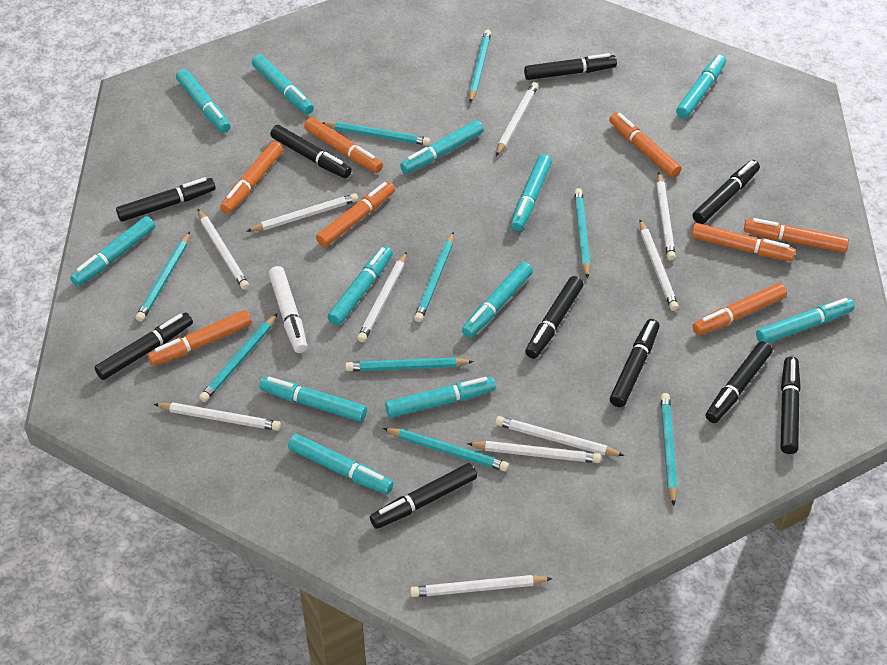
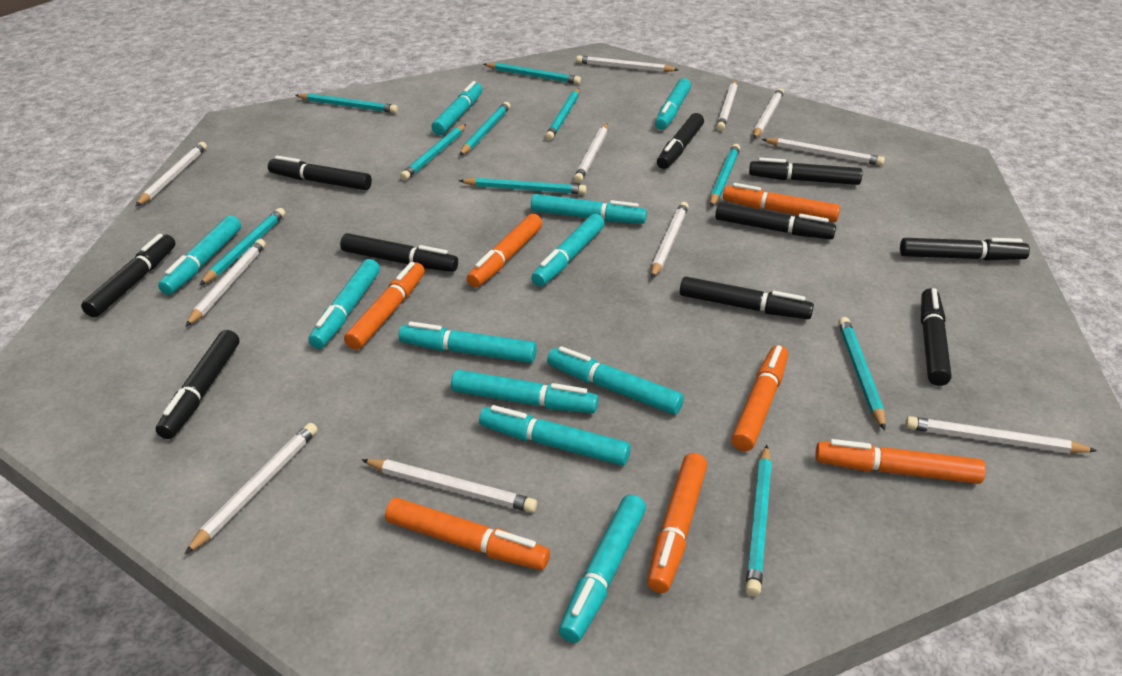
orange marker: [148,310,252,366] [220,141,283,214] [304,117,383,173] [316,181,395,247] [609,112,682,178] [691,223,796,261] [692,283,787,335] [744,218,849,253] = 8 -> [344,262,425,350] [385,498,550,570] [467,214,542,287] [647,453,707,593] [723,183,840,222] [731,345,788,451] [815,439,986,484] = 7
turquoise marker: [70,216,155,286] [176,69,231,133] [252,54,314,114] [259,376,367,422] [288,434,394,494] [328,246,393,326] [385,377,496,418] [400,120,484,174] [462,262,533,338] [511,154,552,231] [676,55,726,119] [756,298,855,343] = 12 -> [158,215,241,295] [308,259,380,349] [399,322,537,363] [431,81,483,135] [451,370,598,413] [479,405,631,466] [531,194,647,224] [531,214,605,287] [547,346,684,415] [559,495,646,643] [655,78,691,130] = 11
turquoise pencil: [136,232,190,322] [199,313,278,402] [323,122,430,146] [346,358,474,371] [383,428,509,472] [414,232,454,322] [469,29,491,103] [574,188,591,279] [660,393,677,506] = 9 -> [200,208,285,285] [295,93,398,113] [400,124,466,180] [459,102,510,156] [459,177,587,194] [483,63,581,84] [545,88,579,140] [710,144,740,207] [746,445,772,596] [838,317,886,430] = 10
white marker: [269,266,307,353] = 1 -> none = 0
white pencil: [154,402,281,431] [198,209,249,290] [247,193,358,232] [357,252,407,342] [410,575,553,597] [467,441,601,463] [495,416,625,456] [496,82,538,156] [640,220,679,311] [656,172,676,260] = 10 -> [136,142,207,206] [184,423,318,555] [185,239,266,327] [362,459,537,513] [574,124,608,183] [576,55,679,72] [651,202,689,278] [717,80,738,131] [753,88,784,139] [762,138,885,166] [905,416,1097,453] = 11

